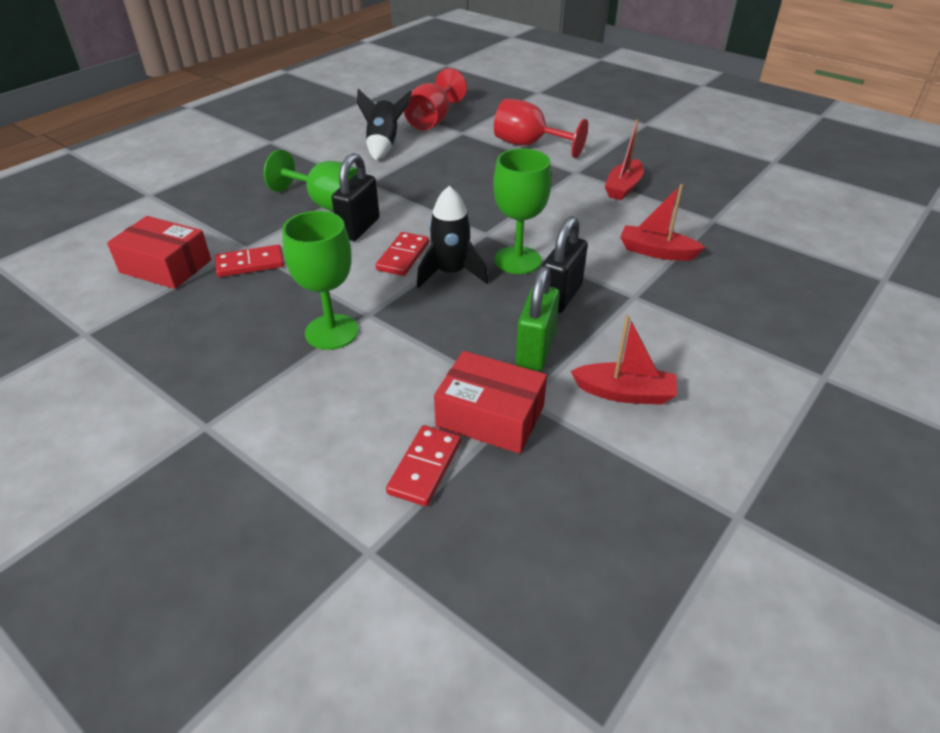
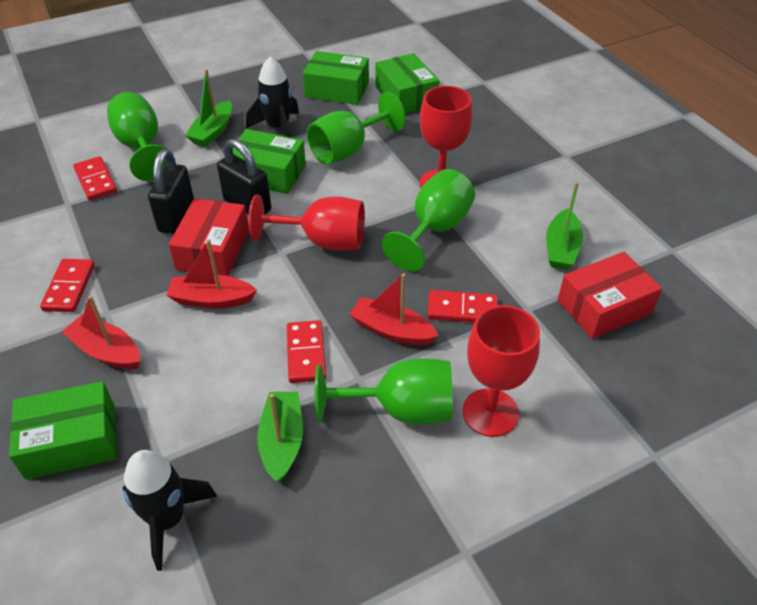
green boat: none = 0 -> [185,69,232,147] [257,392,303,482] [546,182,583,270] = 3
green box: none = 0 -> [9,381,117,480] [233,129,306,194] [303,51,369,105] [376,53,439,113] = 4
green goblet: [264,150,357,211] [282,211,359,350] [493,148,552,274] = 3 -> [107,92,167,182] [307,92,406,165] [315,358,453,424] [382,169,475,271] = 4
green padlock: [516,266,560,371] = 1 -> none = 0
red domino: [215,245,284,277] [375,232,429,276] [386,425,461,506] = 3 -> [40,259,95,312] [73,156,117,201] [287,320,326,383] [427,290,498,323] = 4
red goblet: [404,68,467,130] [494,99,588,158] = 2 -> [248,195,365,251] [420,86,472,188] [462,305,540,437] = 3

